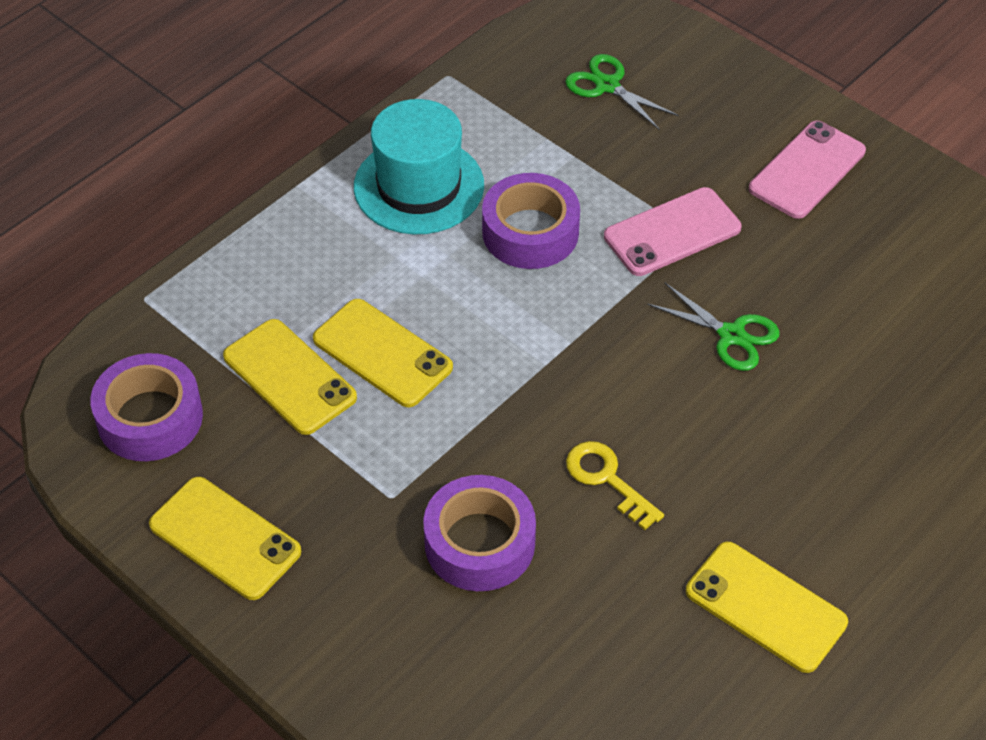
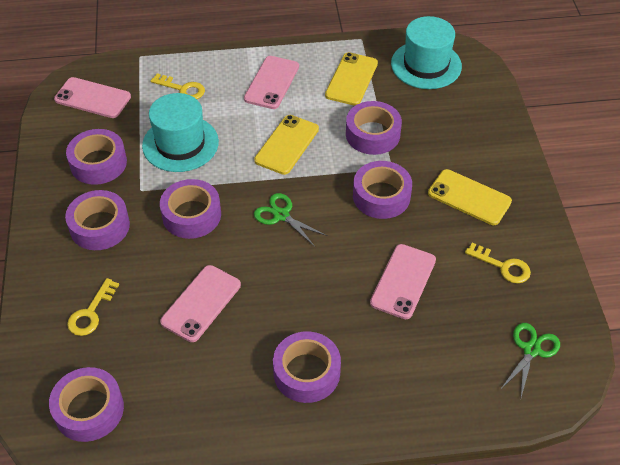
pink phone: [604,187,742,276] [749,121,866,219] = 2 -> [54,77,131,118] [160,265,241,342] [244,56,299,109] [370,244,436,319] = 4
purple tape: [90,353,203,461] [423,475,536,591] [482,173,580,269] = 3 -> [49,367,124,442] [65,190,130,250] [66,129,127,185] [160,179,221,239] [273,331,341,403] [346,101,402,155] [353,161,412,219] = 7
turquoise hat: [354,99,484,234] = 1 -> [142,93,219,172] [391,16,462,89] = 2
yellow key: [566,441,664,530] = 1 -> [67,278,119,336] [151,73,205,99] [465,243,531,284] = 3
yellow phone: [149,477,301,600] [223,319,357,435] [313,299,453,407] [686,542,848,673] = 4 -> [254,115,319,175] [325,52,378,106] [428,169,512,225] = 3

